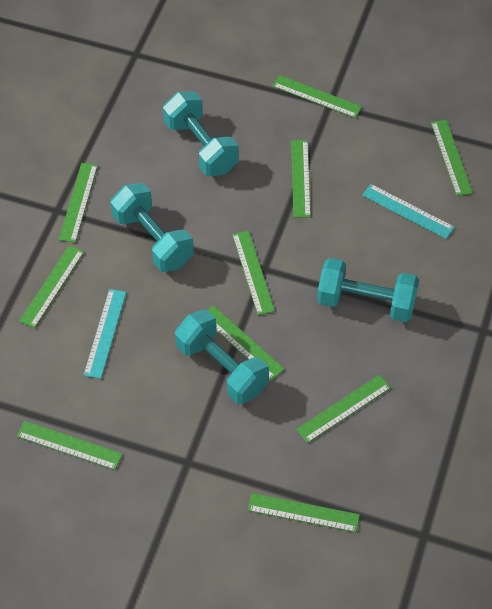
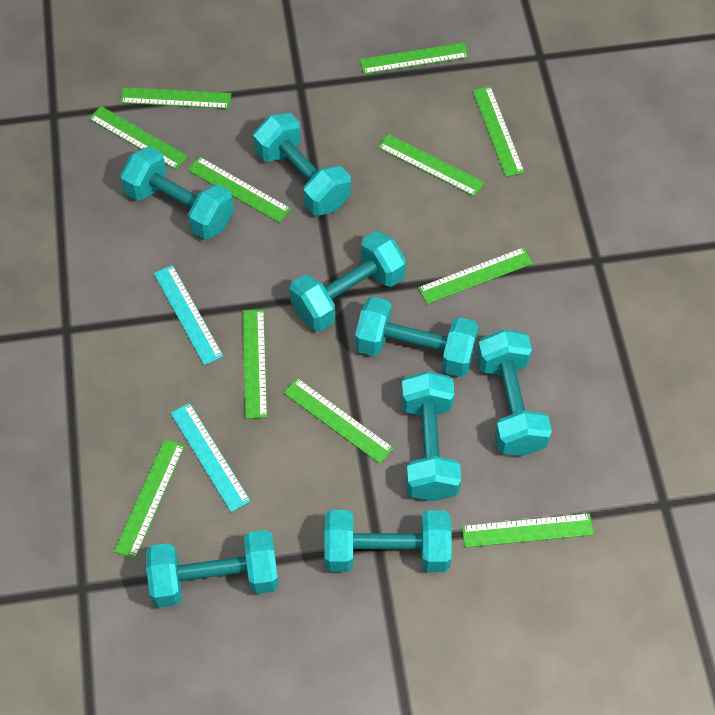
green ruler: [17,421,123,470] [19,245,84,328] [59,163,98,243] [207,305,284,380] [232,230,275,315] [248,493,360,532] [273,75,362,118] [291,140,311,217] [296,375,391,443] [431,120,473,196] = 10 -> [89,106,188,170] [114,439,185,559] [120,87,231,109] [188,156,291,223] [243,309,267,419] [283,378,394,464] [360,43,469,74] [378,134,485,197] [418,247,533,304] [462,513,594,548] [472,86,525,177] = 11
turquoise dumbbell: [111,183,194,272] [163,92,239,176] [175,310,269,404] [317,258,419,322] = 4 -> [120,146,234,239] [146,530,279,608] [253,113,351,216] [290,231,406,331] [324,510,452,572] [355,297,479,377] [401,371,461,501] [477,329,552,456] = 8

